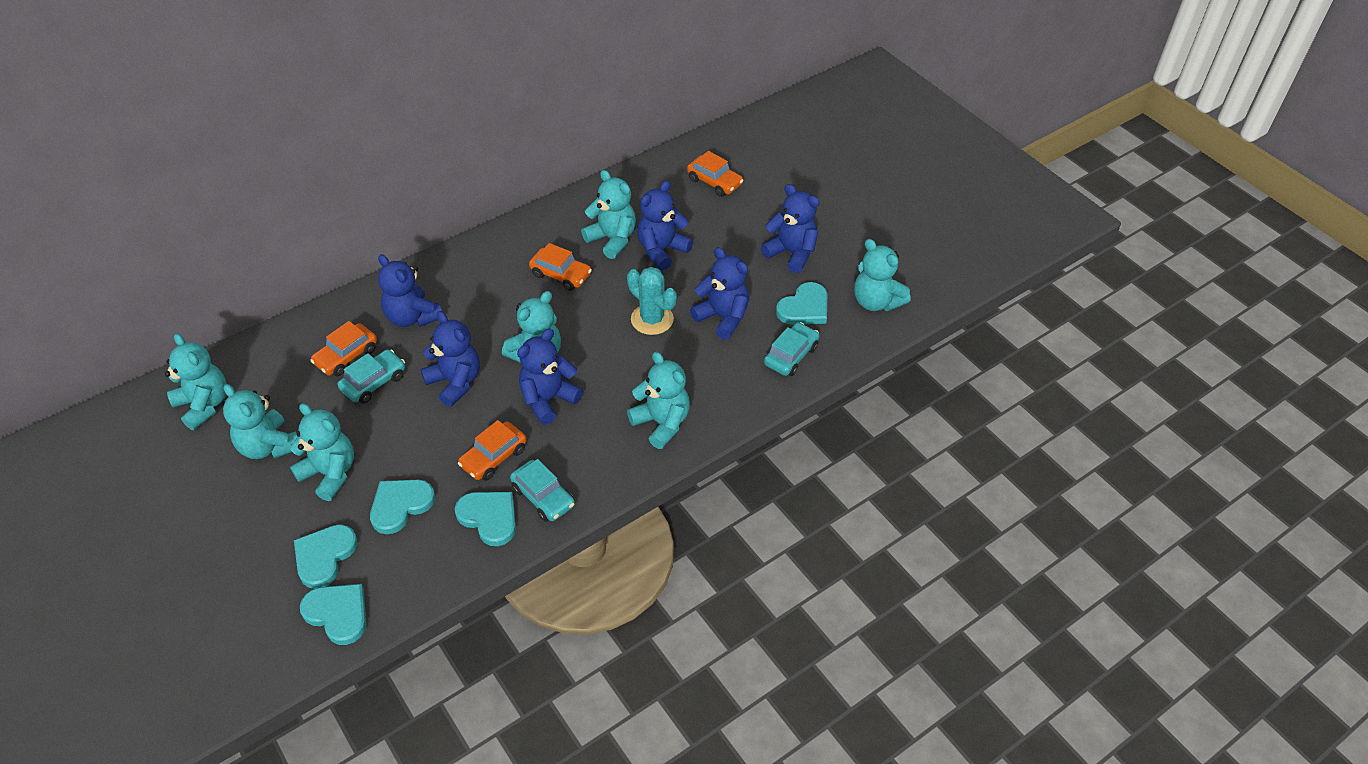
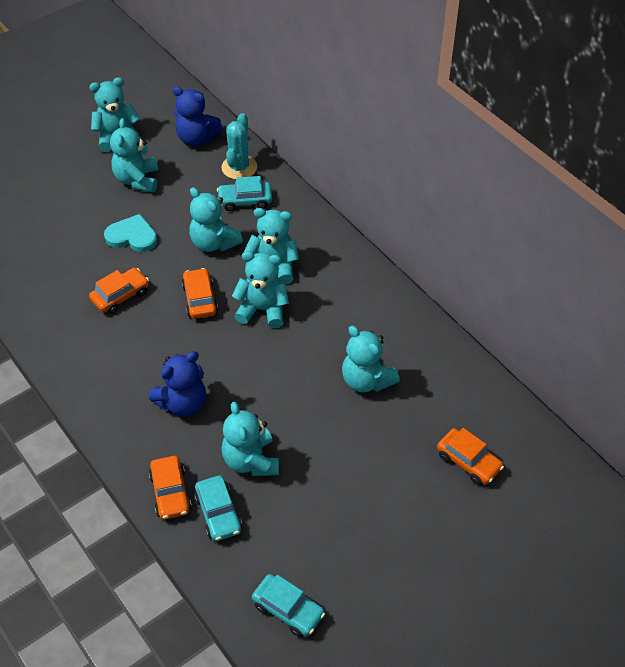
blue teddy bear: [378,254,442,327] [421,311,480,407] [517,328,583,425] [637,181,693,270] [690,247,749,340] [761,184,819,273] = 6 -> [149,351,206,416] [173,86,223,146] = 2
turquoise heart: [294,524,357,589] [300,584,366,645] [370,480,435,534] [455,492,516,546] [776,282,827,325] = 5 -> [104,214,157,252] = 1

